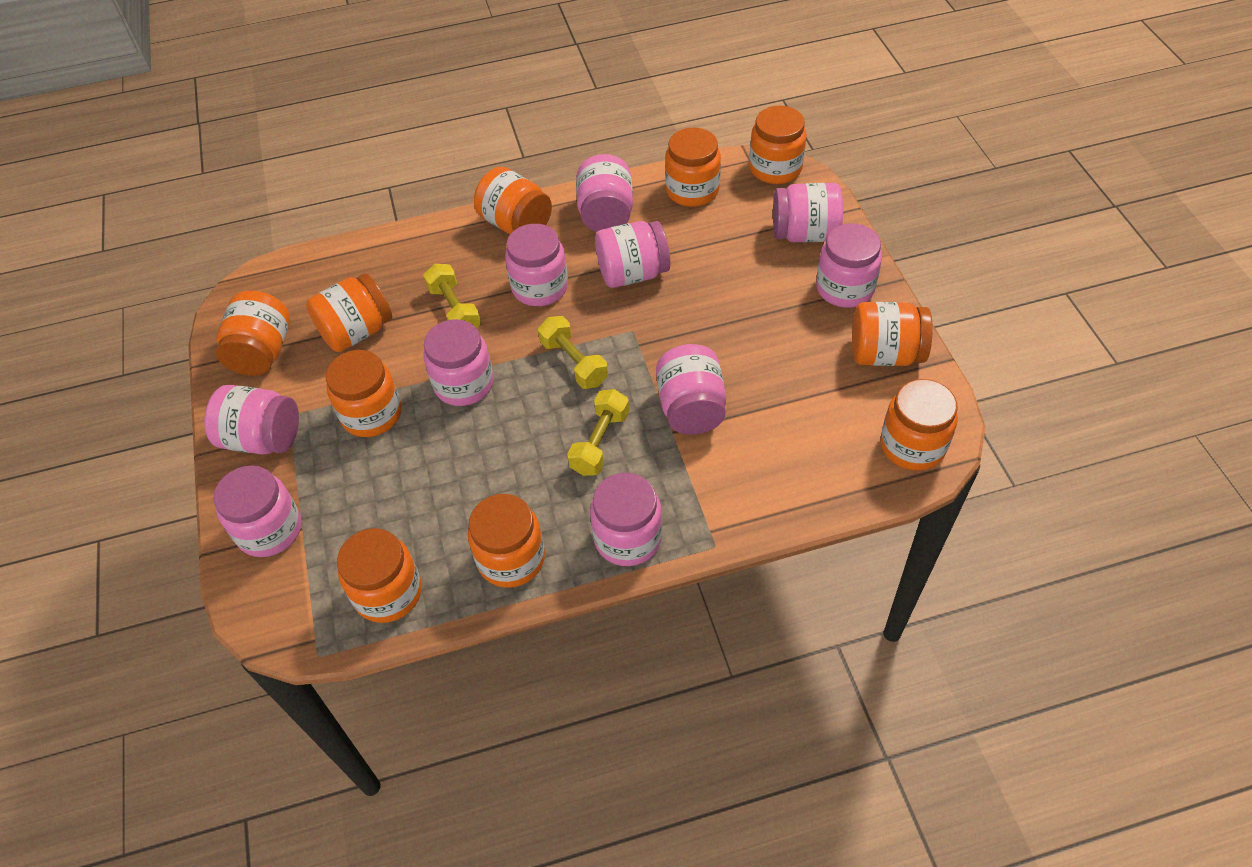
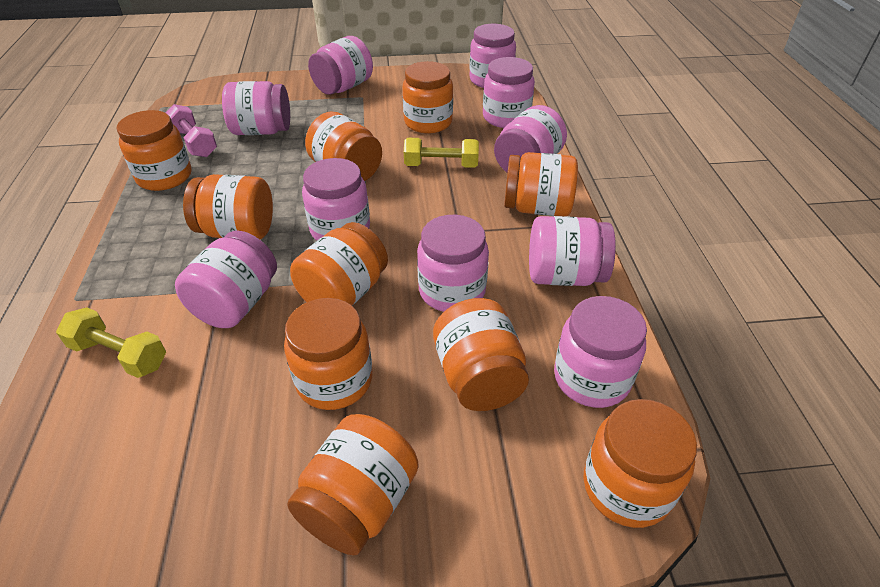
pink dumbbell: none = 0 -> [166,104,217,157] = 1
yellow dumbbell: [423,264,481,328] [538,316,608,389] [567,389,629,476] = 3 -> [56,307,166,378] [404,138,479,168] = 2

